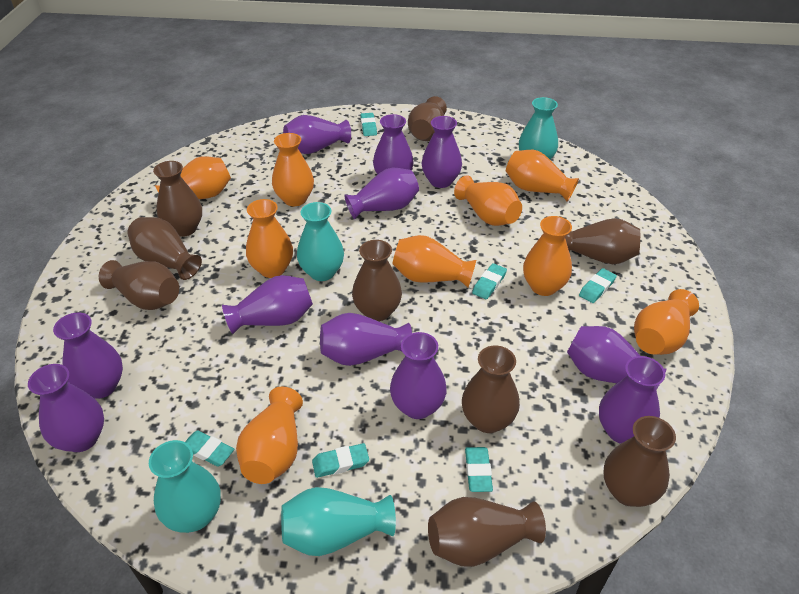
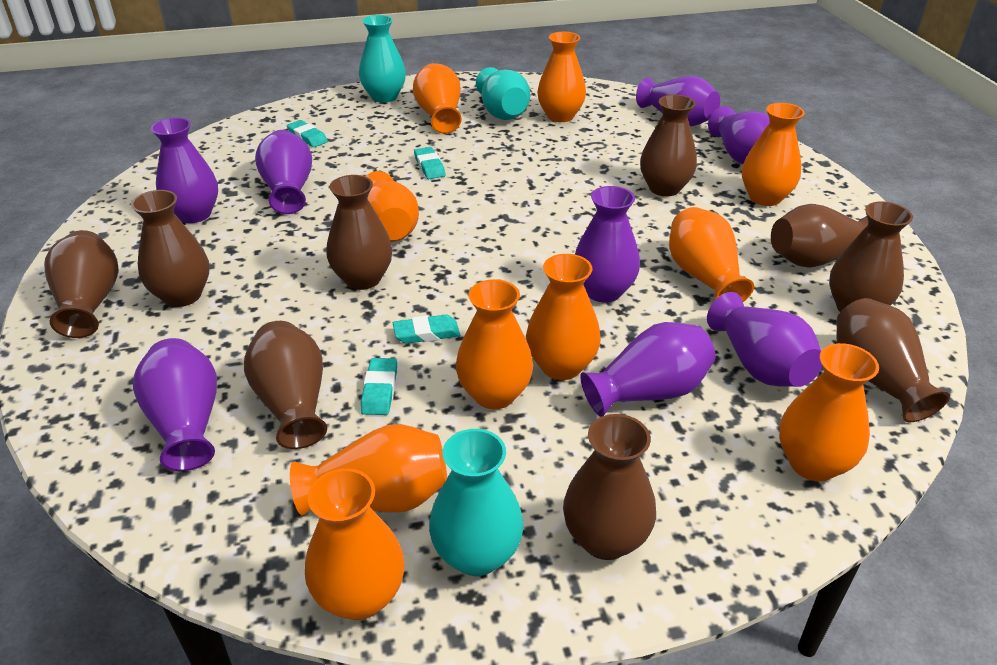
orange vase: [155,156,231,199] [236,386,303,484] [246,199,293,278] [272,133,314,206] [393,235,476,288] [454,175,522,226] [506,150,579,202] [523,216,572,296] [634,289,699,355] = 9 -> [290,424,447,516] [305,468,405,620] [365,171,419,242] [413,63,461,134] [456,279,533,409] [526,254,601,380] [537,32,586,122] [669,207,754,302] [742,103,805,206] [779,343,879,481] = 10
purple vase: [28,364,104,452] [53,312,123,399] [222,275,313,334] [283,115,351,154] [320,313,412,366] [344,168,419,219] [373,114,414,175] [390,332,447,419] [421,116,462,188] [567,326,666,390] [599,356,665,444] = 11 -> [133,338,217,471] [151,117,218,223] [255,130,312,214] [575,186,640,303] [580,322,716,417] [636,76,720,127] [707,292,822,387] [708,106,770,164] = 8
turquoise eraser: [185,430,234,466] [312,443,369,478] [360,113,377,136] [465,447,493,492] [472,263,507,299] [579,268,617,303] = 6 -> [287,120,328,147] [361,358,397,415] [393,314,460,344] [414,147,446,179] = 4
turquoise vase: [149,440,221,533] [281,487,396,556] [297,202,344,281] [519,97,558,160] = 4 -> [359,15,406,103] [429,429,524,576] [476,67,530,120] = 3

